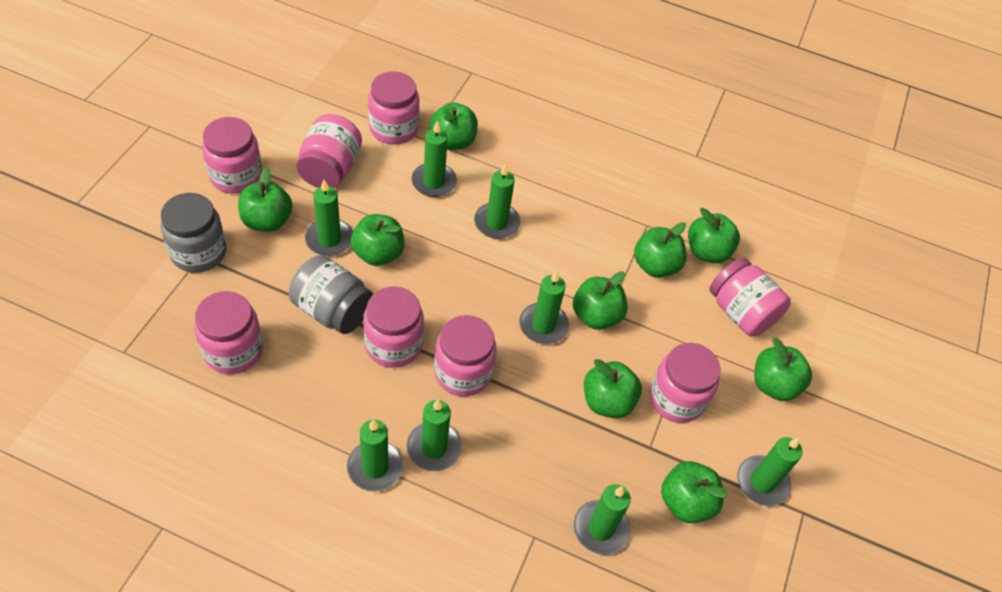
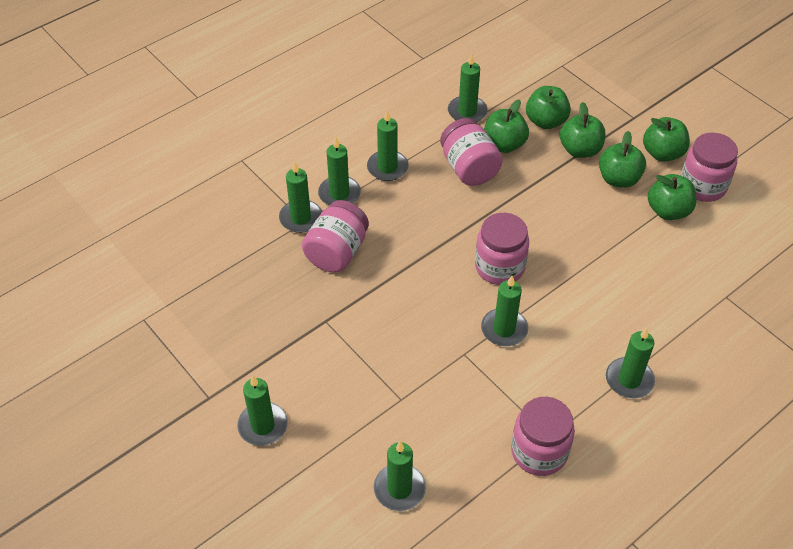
green apple: [238,168,292,232] [350,214,405,266] [429,102,478,150] [573,271,628,330] [584,359,642,418] [634,222,687,278] [661,461,728,523] [688,208,740,263] [754,338,812,401] = 9 -> [484,100,529,153] [526,86,571,129] [560,102,605,158] [599,131,646,188] [643,117,690,162] [648,174,697,220] = 6
grey jar: [160,193,227,273] [289,255,373,334] = 2 -> none = 0
pink jar: [194,291,263,374] [202,117,262,194] [296,114,362,188] [363,286,424,368] [368,71,420,145] [434,315,497,397] [650,343,721,423] [710,258,791,337] = 8 -> [302,200,369,273] [440,118,503,186] [475,213,529,285] [511,397,575,476] [681,132,738,202] = 5

